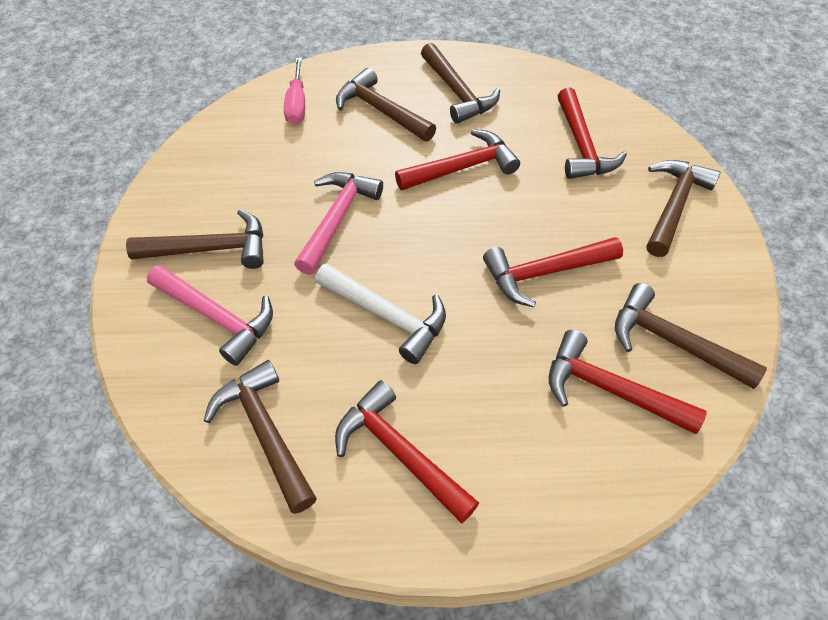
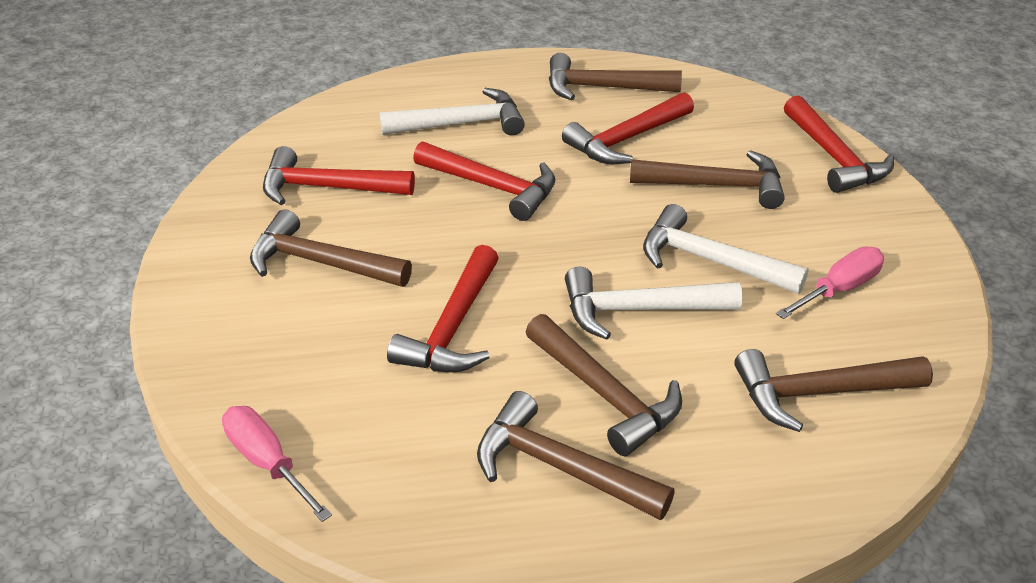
pink hammer: [147,265,273,366] [294,172,383,275] = 2 -> none = 0
pink screwdriver: [284,58,305,125] = 1 -> [222,406,332,522] [776,247,884,319] = 2
white hammer: [315,263,446,364] = 1 -> [380,88,525,136] [565,267,742,340] [643,204,809,294] = 3

